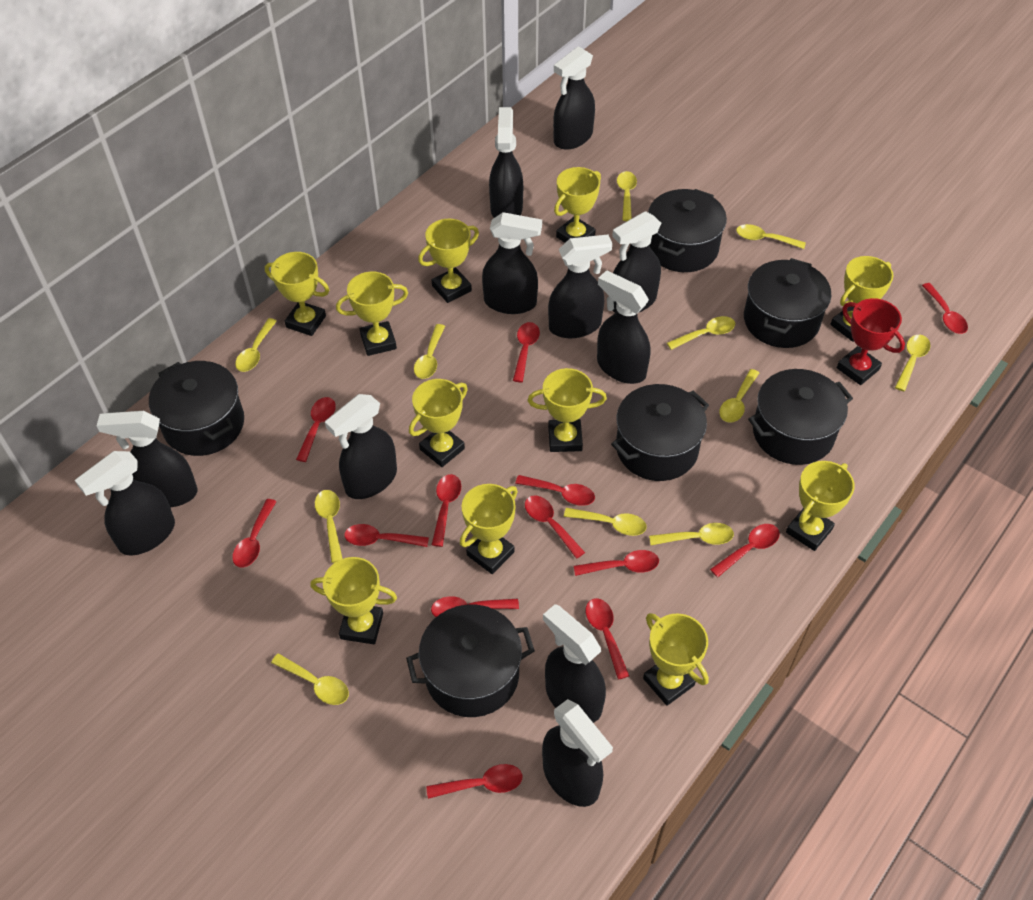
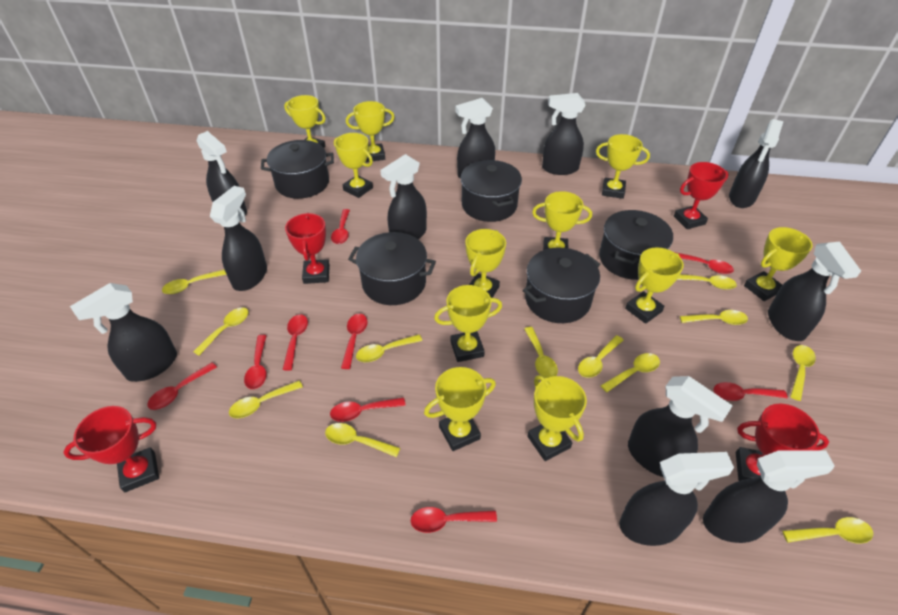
black pot: [149,361,244,456] [406,604,535,717] [611,384,709,481] [648,189,727,272] [744,258,831,348] [748,369,853,465] = 6 -> [261,140,334,199] [348,232,436,305] [460,160,522,222] [523,248,600,323] [599,210,673,280] = 5
red spoon: [232,499,277,568] [296,397,336,462] [344,524,429,547] [426,764,522,799] [431,596,519,617] [432,474,461,547] [513,322,540,382] [515,475,595,506] [525,496,585,559] [574,550,659,576] [586,598,629,680] [710,524,780,577] [922,283,968,334] = 13 -> [147,362,217,410] [244,335,267,389] [283,314,308,371] [330,397,406,422] [331,209,350,244] [341,314,368,369] [411,507,497,533] [674,252,734,274] [713,382,788,401] = 9
red trophy: [837,298,905,385] = 1 -> [63,406,159,493] [285,213,330,284] [674,162,729,229] [736,404,829,481] = 4
yellow spoon: [235,318,277,372] [271,653,349,705] [315,490,343,563] [414,324,445,379] [564,508,647,536] [617,171,637,221] [649,523,734,545] [667,316,735,350] [719,369,759,423] [736,224,806,249] [895,334,930,392] = 11 -> [162,270,227,294] [193,307,249,355] [229,380,303,418] [325,423,400,457] [356,335,422,362] [524,327,558,378] [578,335,624,378] [601,353,660,392] [677,274,737,290] [680,310,748,325] [782,517,873,544] [790,345,816,401] = 12

